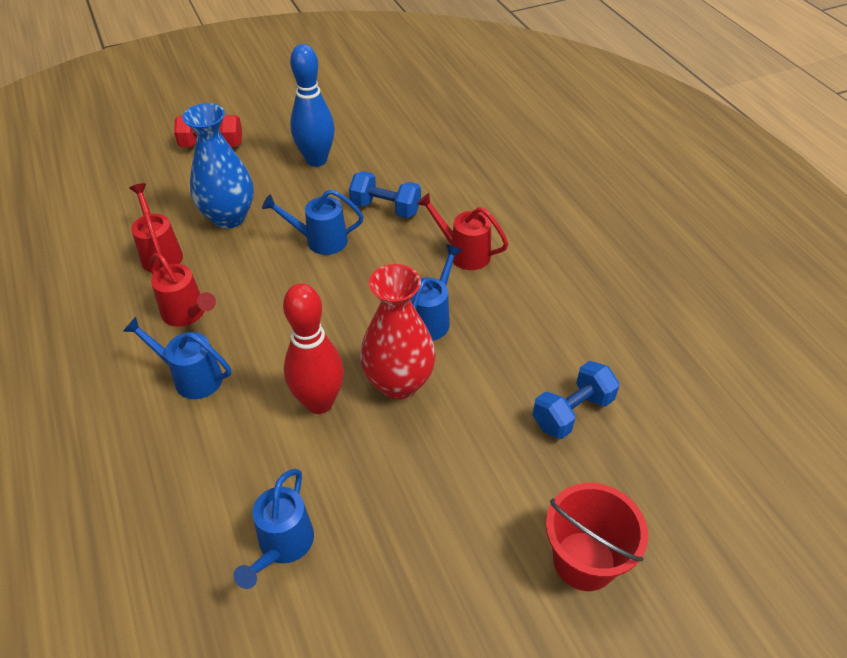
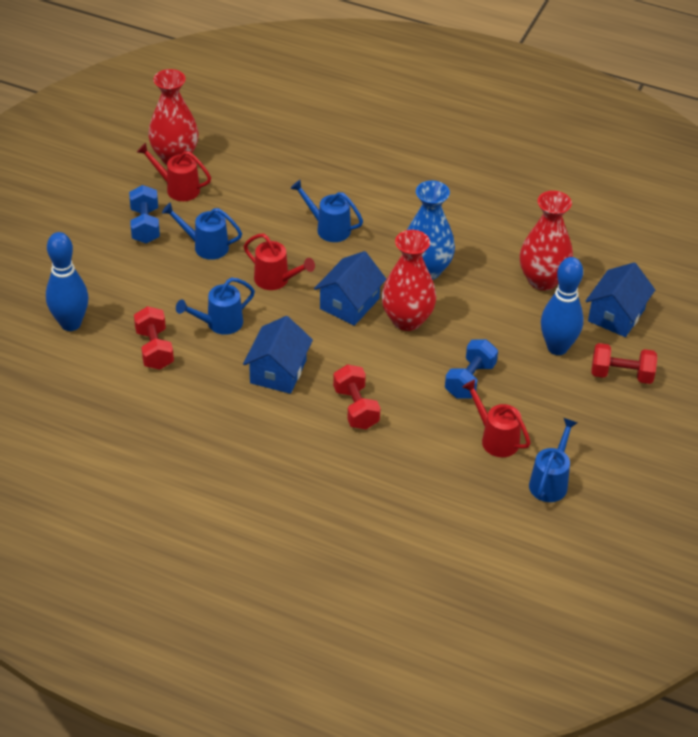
blue bowling pin: [290,44,335,167] = 1 -> [46,232,88,331] [541,257,584,355] = 2
blue house: none = 0 -> [243,316,313,394] [314,251,387,326] [586,263,655,337] = 3
red bowling pin: [283,283,344,414] = 1 -> none = 0
red bucket: [546,483,648,591] = 1 -> none = 0
red dumbbell: [174,115,242,147] = 1 -> [134,306,174,370] [333,364,380,429] [592,343,657,384] = 3
red vase: [360,264,436,399] = 1 -> [148,69,198,165] [382,230,436,331] [520,191,573,291] = 3

